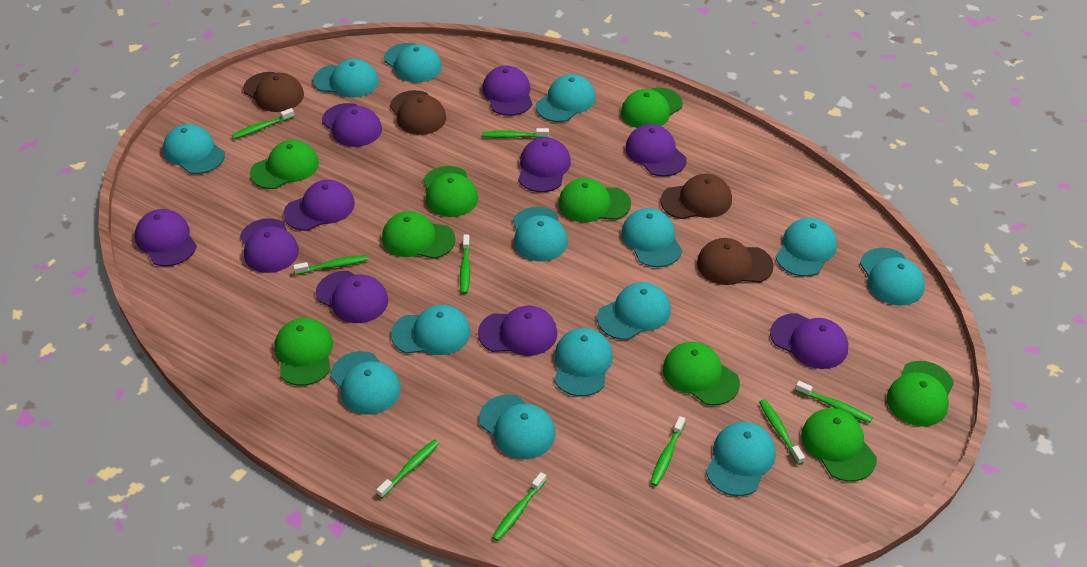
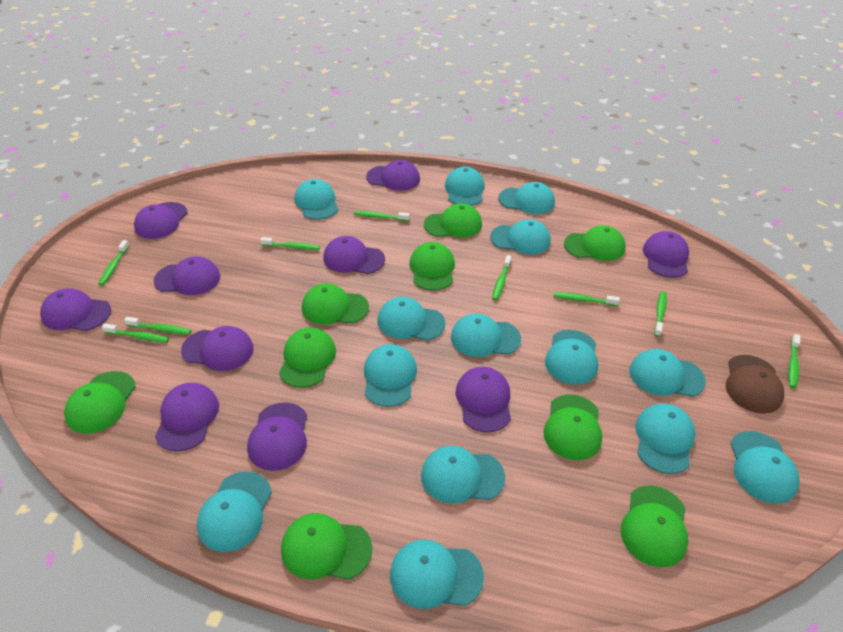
brown cap: [243,72,304,112] [390,90,446,135] [660,174,732,219] [697,238,774,285] = 4 -> [726,355,784,414] = 1

